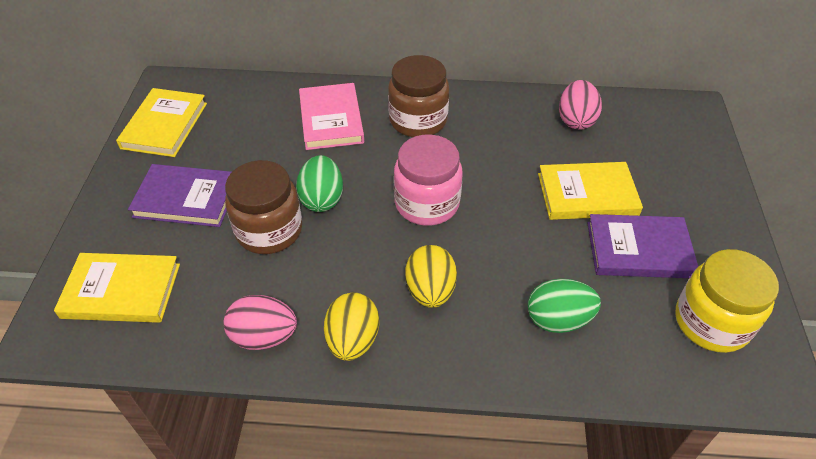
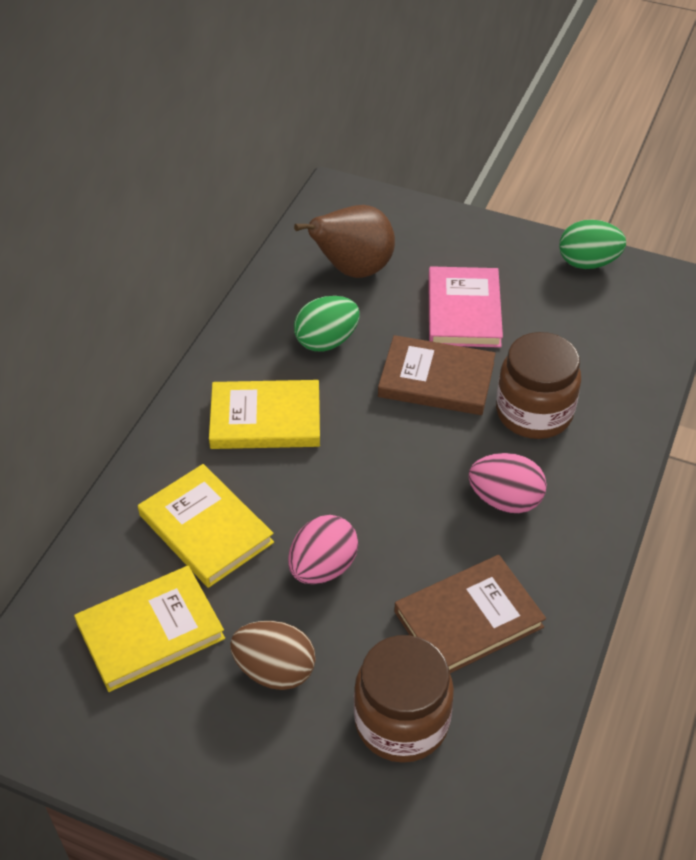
brown book: none = 0 -> [378,335,496,415] [394,555,546,673] = 2
brown egg: none = 0 -> [230,621,316,690] = 1
brown pear: none = 0 -> [294,205,395,278] = 1
pink jar: [394,134,463,226] = 1 -> none = 0
purple book: [128,164,231,227] [587,214,698,278] = 2 -> none = 0
yellow egg: [324,293,379,361] [405,245,457,308] = 2 -> none = 0
yellow jar: [675,249,779,353] = 1 -> none = 0

